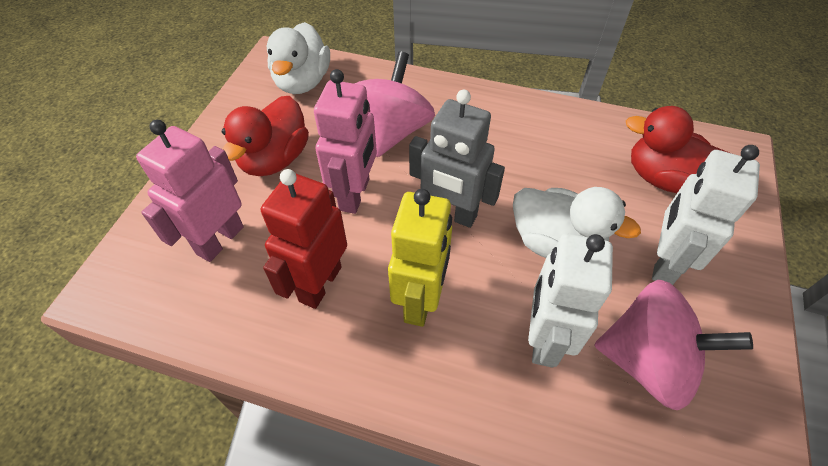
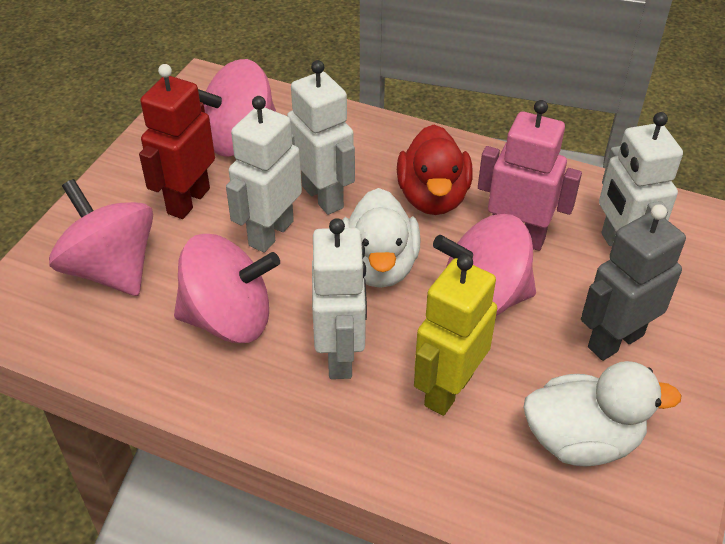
pink robot: [136,120,244,262] [314,69,377,214] = 2 -> [478,100,582,251] = 1
pink spinning top: [354,51,435,157] [594,280,753,410] = 2 -> [49,179,153,296] [174,234,280,343] [198,59,276,157] [433,214,536,316] = 4
red duck: [222,96,309,176] [626,106,730,193] = 2 -> [397,125,473,215] = 1
white robot: [528,234,613,367] [652,145,760,285] = 2 -> [226,96,302,253] [287,60,355,215] [312,218,367,379] [599,112,683,246] = 4

